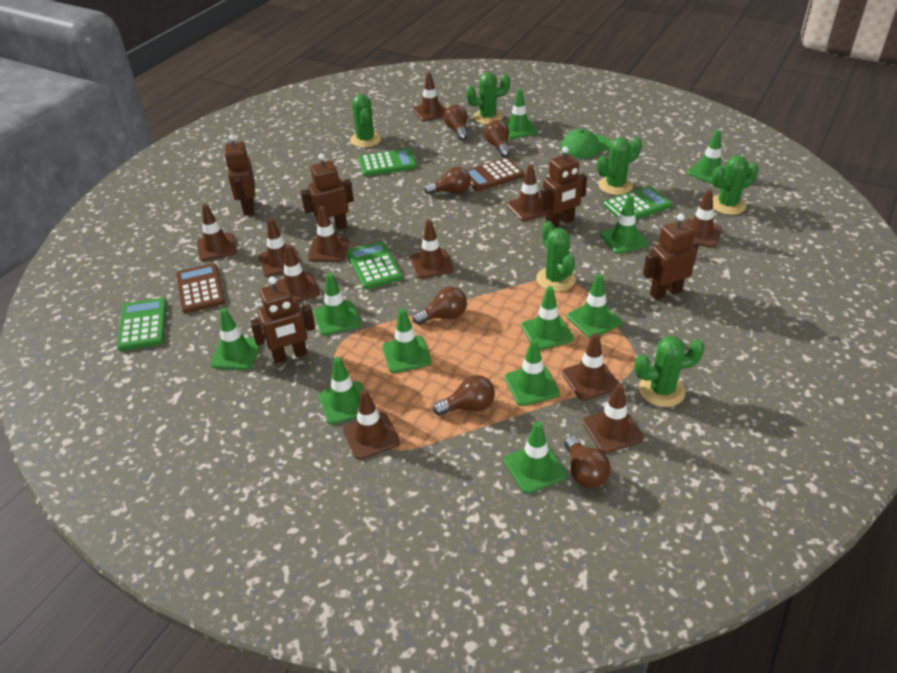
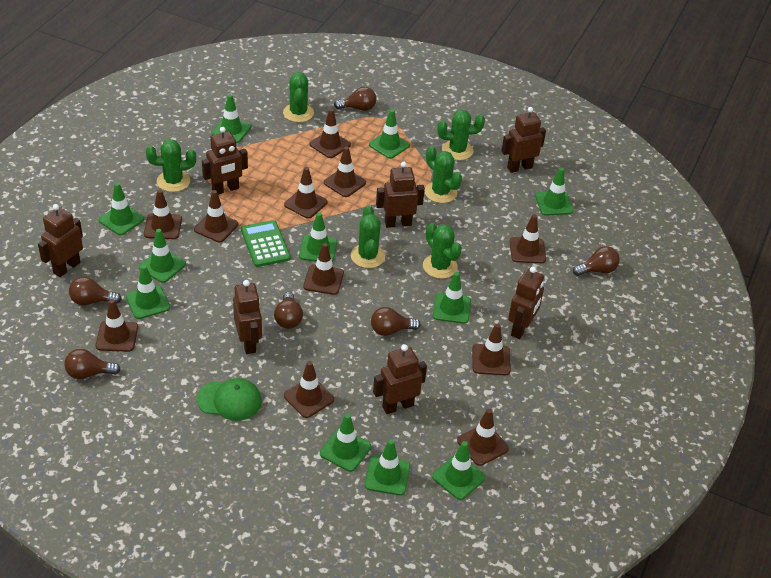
brown calculator: [176,263,225,313] [467,158,524,191] = 2 -> none = 0
brown robot: [224,134,255,216] [250,276,315,364] [301,153,354,230] [540,146,587,227] [643,214,699,300] = 5 -> [38,204,83,277] [202,127,248,195] [233,280,262,354] [373,344,427,414] [376,162,425,228] [501,107,546,173] [508,267,544,339] = 7
green calculator: [117,298,167,351] [347,241,403,289] [359,148,417,176] [604,186,672,219] = 4 -> [241,220,291,267] = 1

